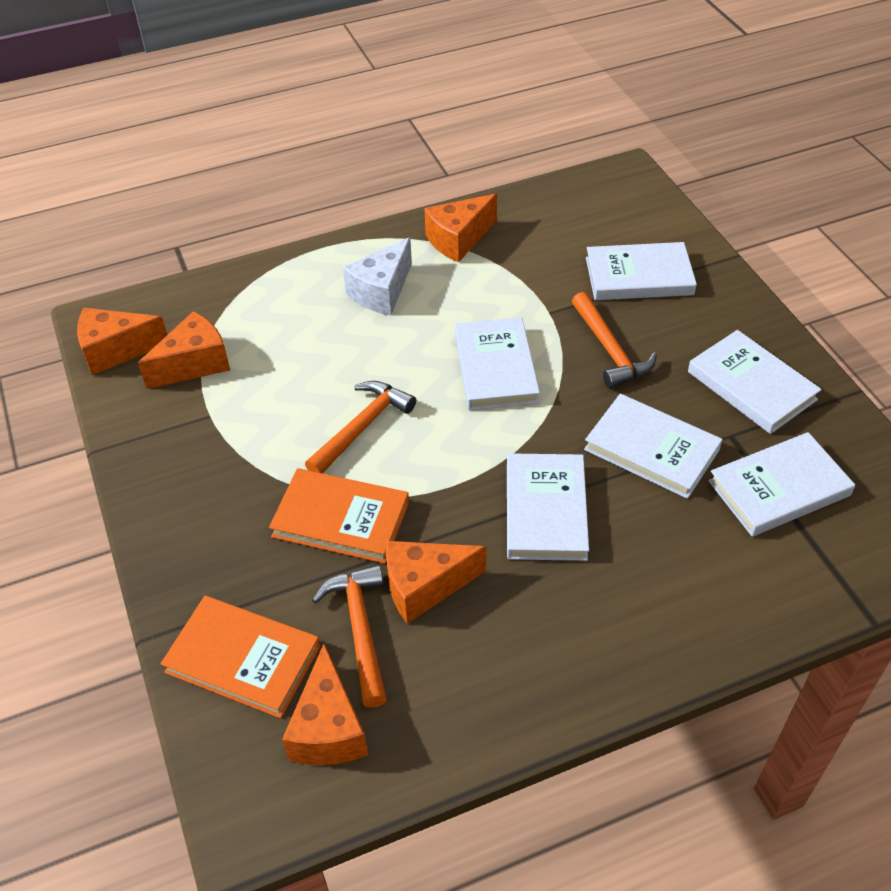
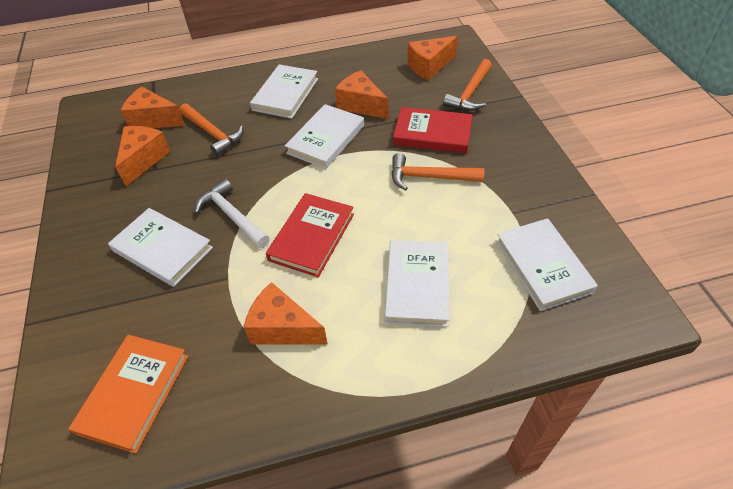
orange book: [161,596,320,718] [269,468,409,564] = 2 -> [69,335,189,454] = 1
red book: none = 0 -> [266,193,354,277] [393,107,473,153] = 2
white book: [455,317,540,410] [507,453,589,561] [584,394,723,499] [586,242,697,300] [688,330,822,434] [708,432,855,536] = 6 -> [108,208,213,287] [250,64,318,119] [285,104,364,169] [385,240,450,327] [496,218,598,311] = 5
white cheese: [343,237,412,315] = 1 -> none = 0
white hammer: none = 0 -> [195,179,270,248] = 1

